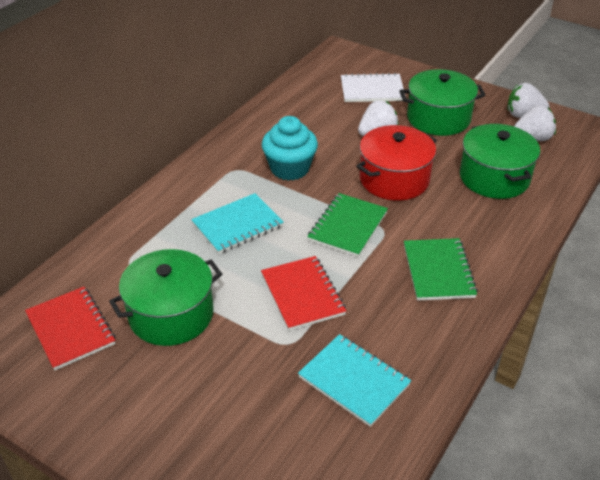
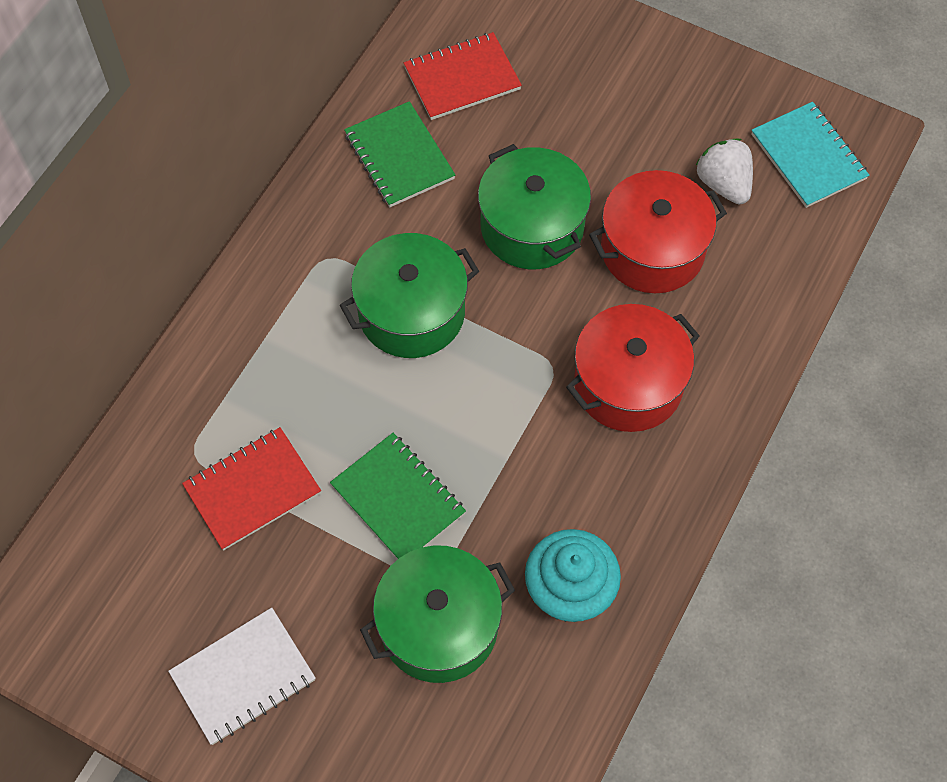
red pot: [356,125,437,201] = 1 -> [566,304,700,432] [589,170,727,293] = 2
turquoise notebook: [191,193,284,254] [298,334,411,427] = 2 -> [751,102,869,208] = 1
white strawberry: [358,100,399,136] [507,83,549,118] [514,105,556,141] = 3 -> [696,138,753,204] = 1

